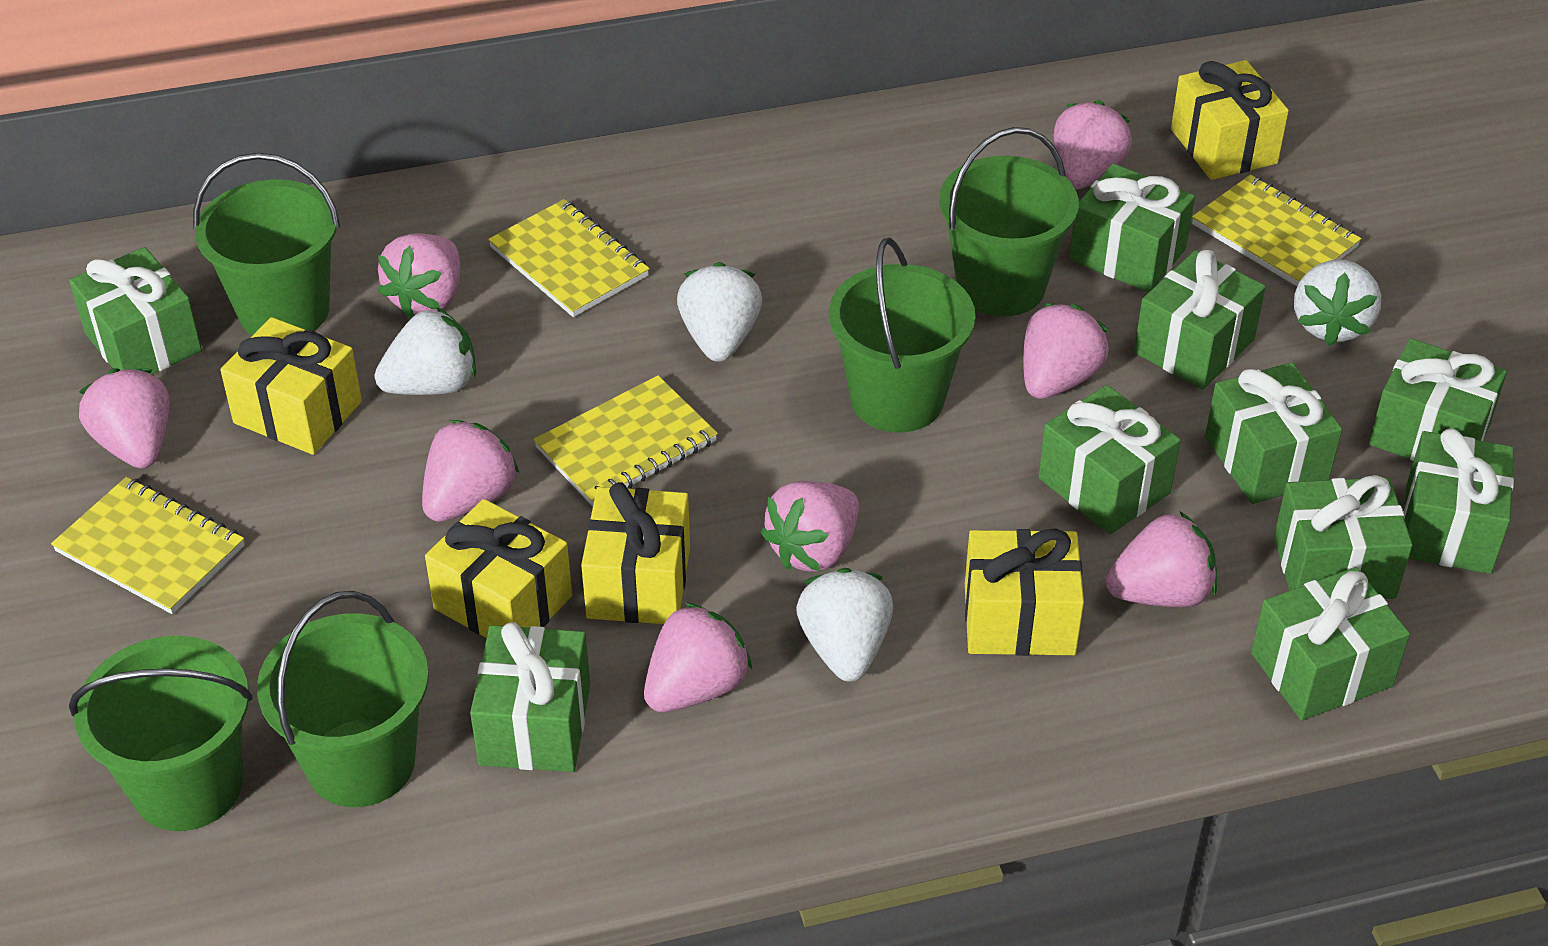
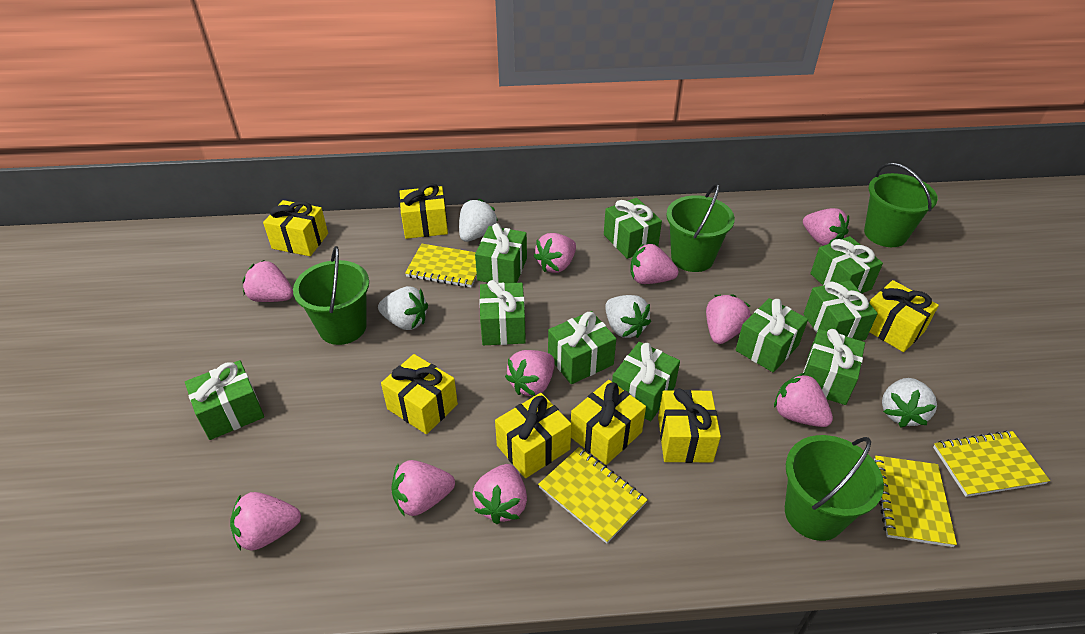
green bucket: [69,636,253,831] [193,153,340,336] [257,591,429,807] [829,238,975,432] [939,127,1079,316] = 5 -> [293,246,369,345] [666,183,735,272] [785,435,884,541] [864,163,938,247] = 4
pink strawberry: [79,368,170,468] [378,233,460,318] [422,420,519,522] [644,603,752,712] [761,481,859,572] [1023,303,1109,399] [1054,100,1132,190] [1106,512,1217,607] = 8 -> [230,492,301,551] [242,260,293,302] [391,460,455,516] [473,464,527,524] [505,350,555,396] [533,233,576,273] [631,243,678,284] [706,294,750,344] [774,373,833,427] [803,208,849,246] = 10
yellow gift: [220,317,362,455] [425,499,572,638] [581,482,690,624] [965,528,1084,656] [1171,60,1289,180] = 5 -> [263,200,328,256] [381,354,458,434] [400,183,448,239] [495,393,571,478] [571,380,646,465] [658,388,721,463] [869,280,939,352] = 7

